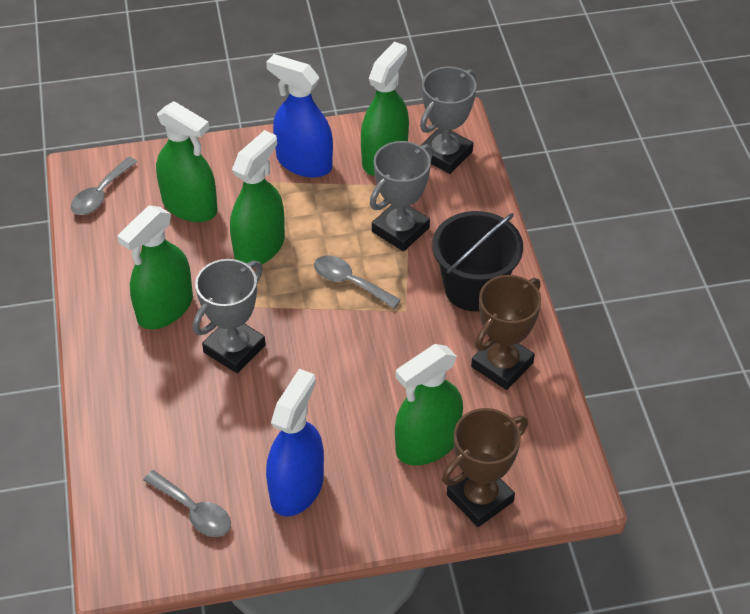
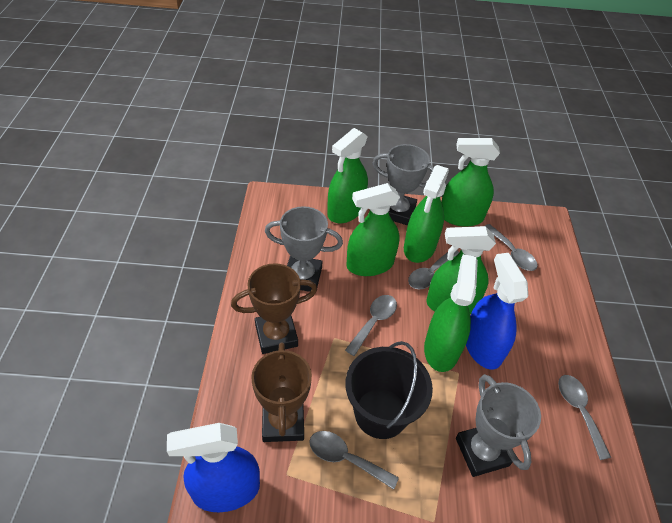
green spray bottle: [118,205,193,329] [156,101,218,222] [230,130,285,265] [361,42,409,176] [395,344,463,465] = 5 -> [327,128,368,223] [346,183,400,276] [404,165,449,263] [424,254,478,372] [426,226,496,314] [441,138,500,227] = 6
grey spoon: [71,157,137,215] [143,470,231,537] [314,255,401,309] = 3 -> [309,431,399,490] [345,295,397,356] [408,250,459,289] [485,224,538,271] [558,375,611,460] = 5

